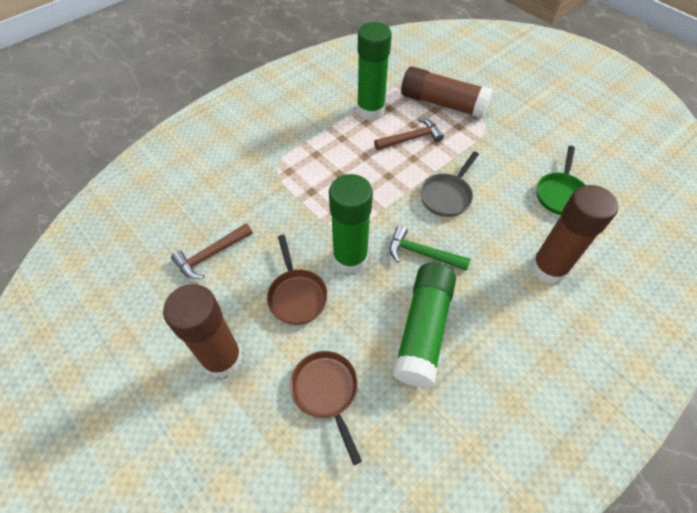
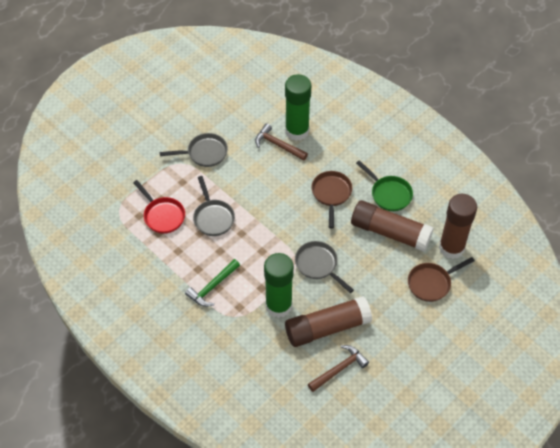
green glue stick: [329,174,373,274] [357,22,392,120] [393,263,456,388] = 3 -> [264,253,294,318] [285,74,311,141] = 2
grey pan: [420,151,479,217] = 1 -> [160,133,228,167] [193,176,235,236] [295,241,354,293] = 3
red pan: none = 0 -> [133,180,185,234] = 1

